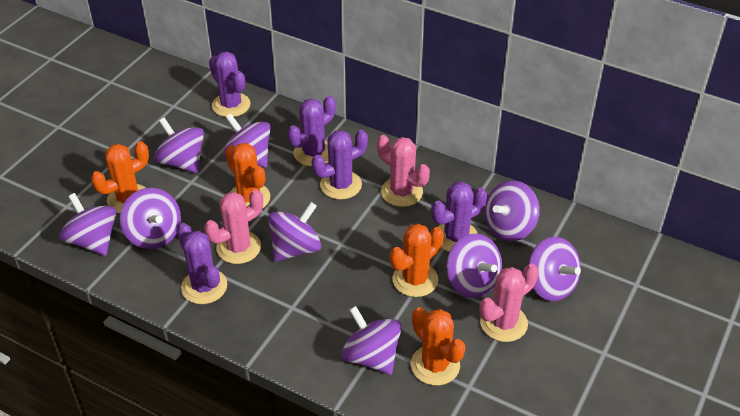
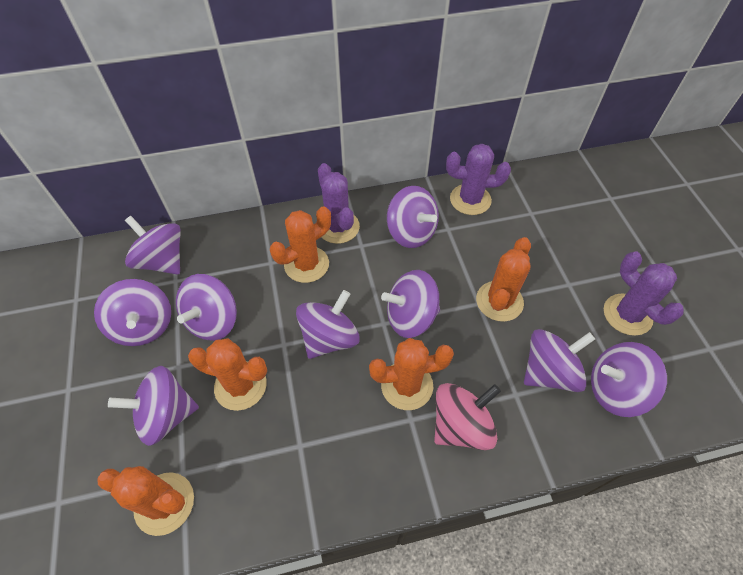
orange cactus: [91,141,149,213] [225,143,270,209] [390,224,444,297] [411,307,466,386] = 4 -> [98,466,194,536] [188,338,267,411] [270,206,331,283] [369,338,454,410] [476,237,531,322] = 5
pink cactus: [204,189,263,264] [377,135,430,207] [479,263,539,342] = 3 -> none = 0
pink spinning top: none = 0 -> [434,383,501,450] = 1
purple cactus: [177,223,227,304] [209,52,251,117] [288,96,336,166] [312,130,368,200] [431,181,487,252] = 5 -> [318,163,360,244] [446,144,511,215] [604,252,684,336] = 3

